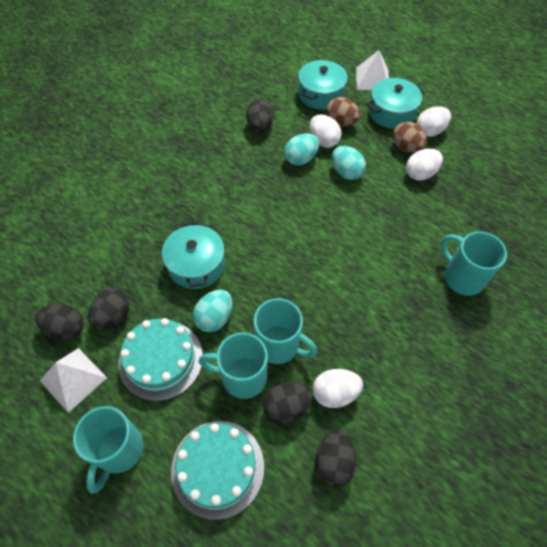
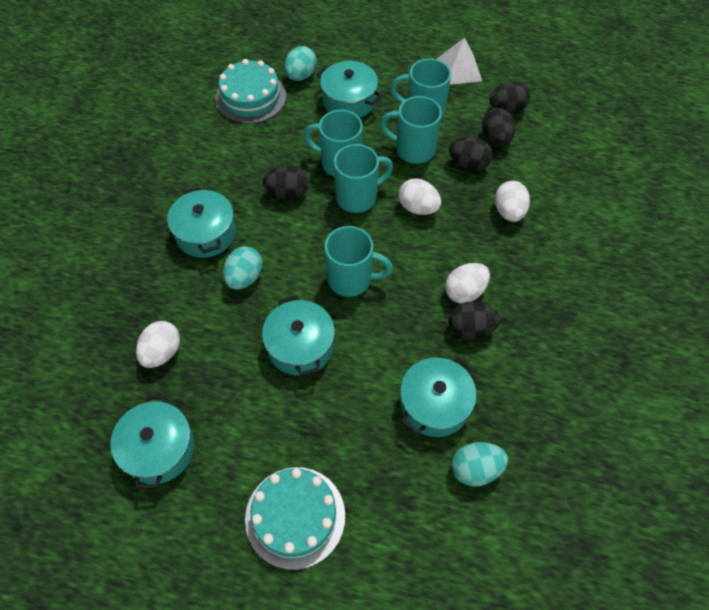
brown egg: [326,97,361,126] [393,121,427,153] = 2 -> none = 0
turquoise mug: [73,406,143,494] [199,333,268,399] [254,298,317,364] [441,231,507,296] = 4 -> [304,110,363,176] [324,226,393,297] [334,144,393,213] [380,96,442,164] [391,58,451,119] = 5
turquoise pot: [162,221,225,289] [298,60,348,110] [366,78,425,129] = 3 -> [110,395,195,489] [167,187,236,258] [262,295,335,376] [317,61,382,118] [400,357,477,437] = 5
white pyramid: [40,348,107,413] [356,50,389,91] = 2 -> [437,37,482,85] = 1

